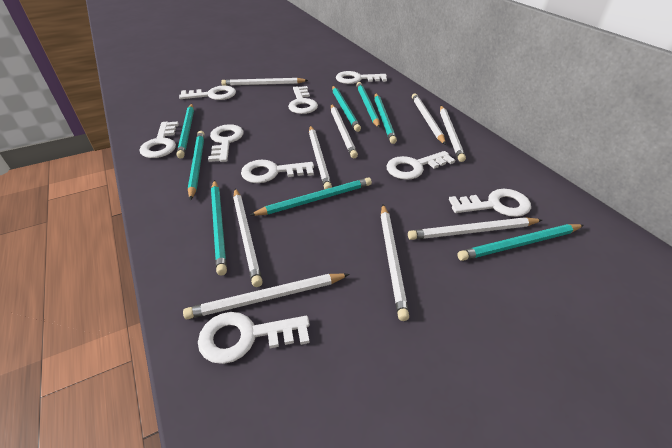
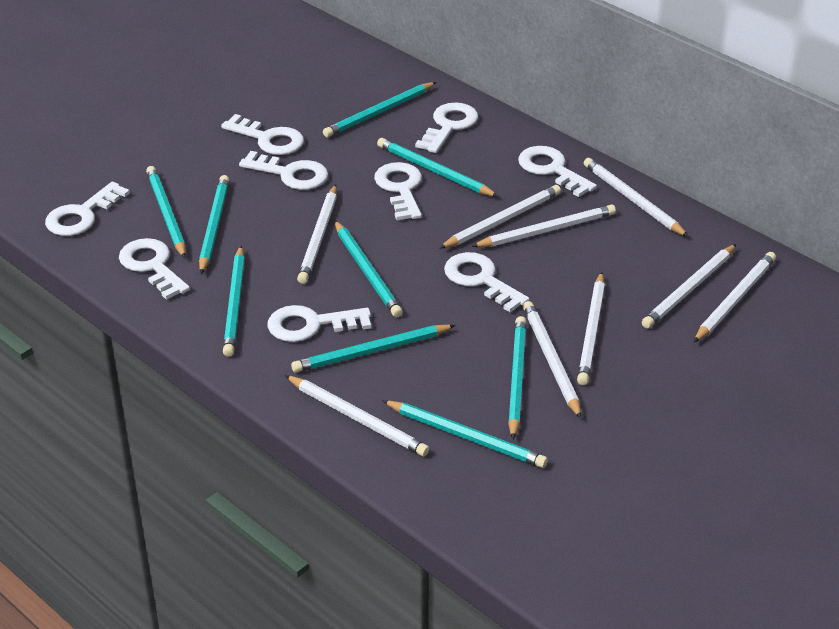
turquoise pencil: [177,104,194,158] [188,131,205,201] [211,180,227,275] [250,177,372,216] [332,86,361,132] [356,82,380,128] [374,93,397,144] [458,224,584,261] = 8 -> [146,166,186,258] [199,175,229,274] [223,246,245,357] [291,325,456,373] [323,82,436,137] [334,220,403,317] [377,138,499,197] [382,400,548,468] [508,316,526,440] = 9

